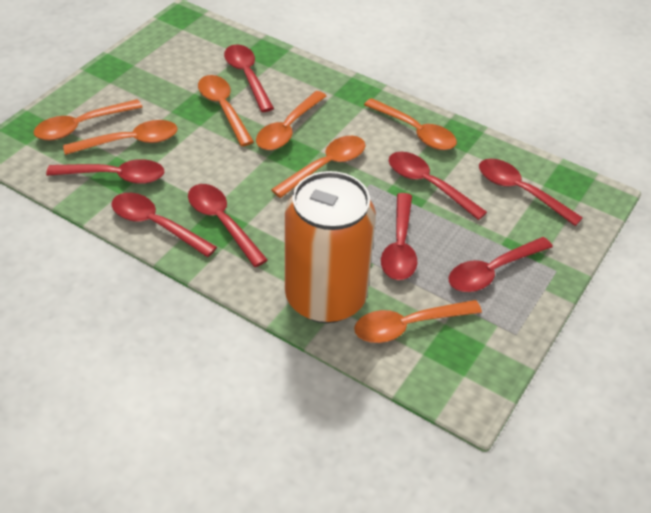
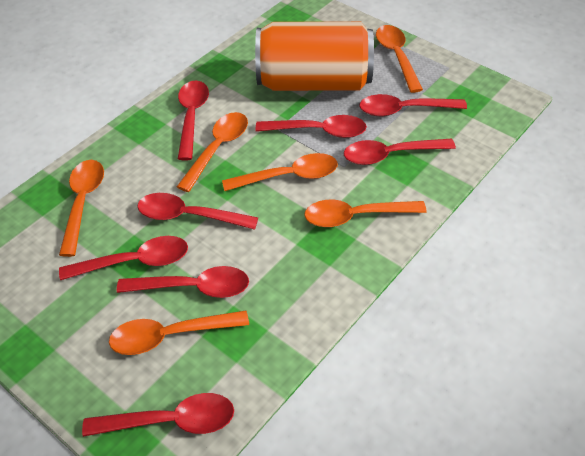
orange spoon: [34,99,143,140] [63,120,178,155] [198,75,254,146] [256,91,326,150] [271,136,366,198] [354,300,482,343] [364,98,457,150] = 7 -> [59,160,104,257] [109,310,249,355] [177,112,248,192] [222,153,338,191] [304,200,427,227] [376,25,423,93] = 6

